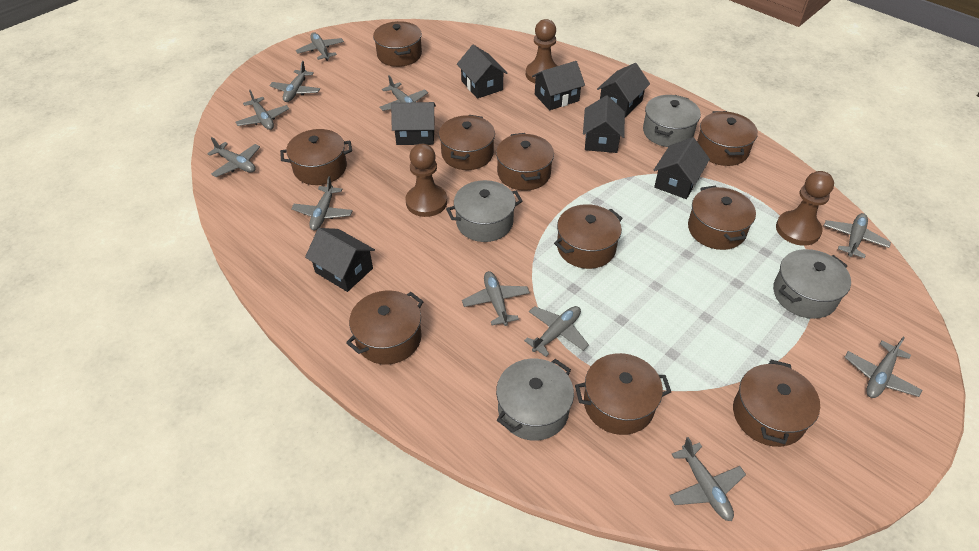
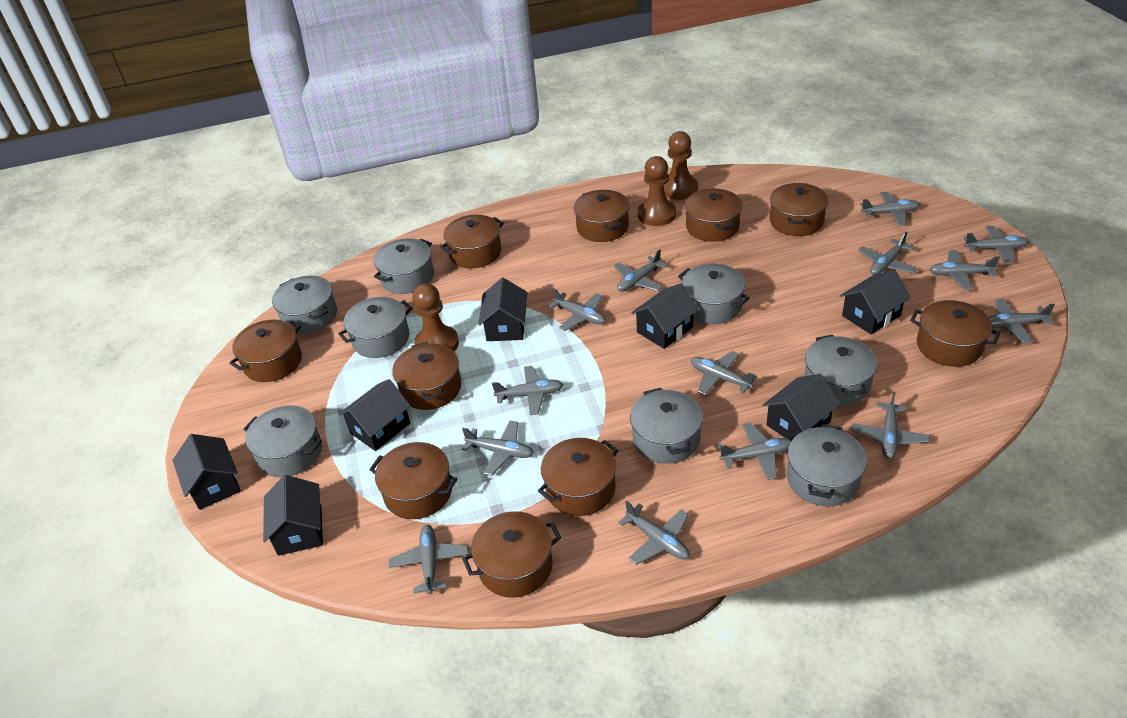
grey plane: [207,137,260,177] [235,90,289,130] [269,61,320,102] [291,176,353,230] [296,32,344,61] [379,75,428,111] [462,271,530,326] [524,306,589,357] [669,437,746,521] [824,213,891,258] [844,337,922,398] = 11 -> [389,525,469,595] [462,421,534,476] [492,366,564,415] [548,288,606,331] [614,249,668,292] [618,500,690,565] [691,351,757,395] [718,423,792,480] [851,392,930,459] [858,231,918,275] [860,192,920,226] [929,250,1000,290] [964,226,1029,263] [989,298,1055,344] = 14
grey pot: [446,180,523,242] [496,359,574,441] [643,95,701,147] [773,249,851,319] = 4 -> [243,405,322,477] [272,276,337,334] [338,297,413,358] [374,238,434,294] [630,388,703,464] [678,264,750,324] [787,424,867,506] [804,335,877,406] = 8

